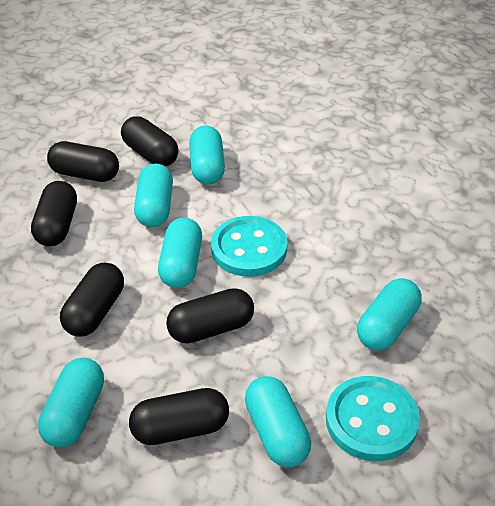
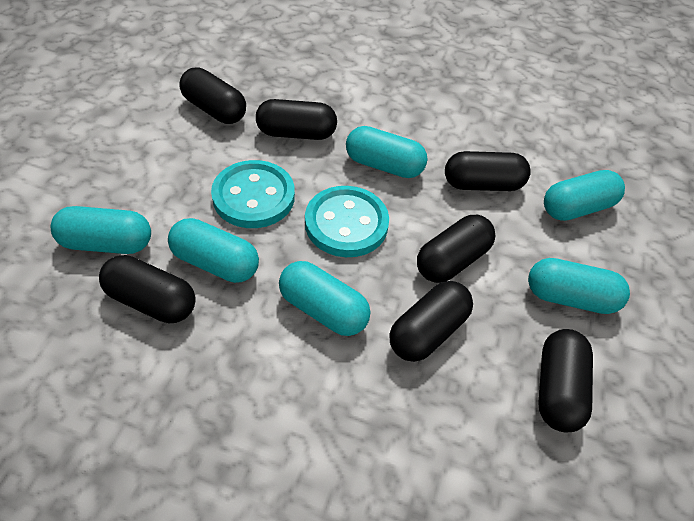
black capsule: [31,181,77,246] [47,141,119,182] [60,263,124,337] [121,116,179,167] [129,388,229,445] [166,288,254,343] = 6 -> [99,255,196,323] [179,68,246,124] [256,99,337,140] [390,281,473,362] [417,215,496,283] [445,151,531,191] [538,329,593,433] = 7

